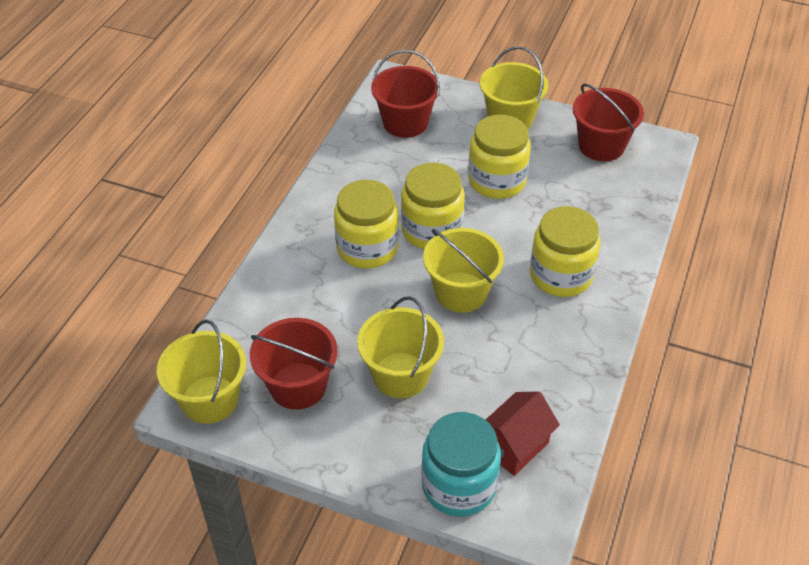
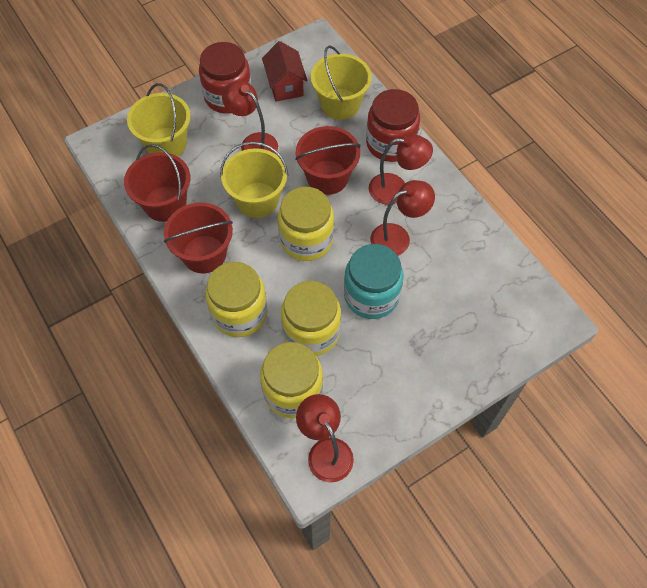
red jar: none = 0 -> [199,42,252,114] [366,89,420,162] = 2
red lamp: none = 0 -> [222,81,278,154] [296,394,354,483] [369,135,433,205] [370,180,435,256] = 4
yellow bucket: [157,320,246,424] [357,296,444,398] [423,228,504,313] [480,46,548,129] = 4 -> [127,83,191,156] [220,142,288,218] [311,45,372,120] = 3

